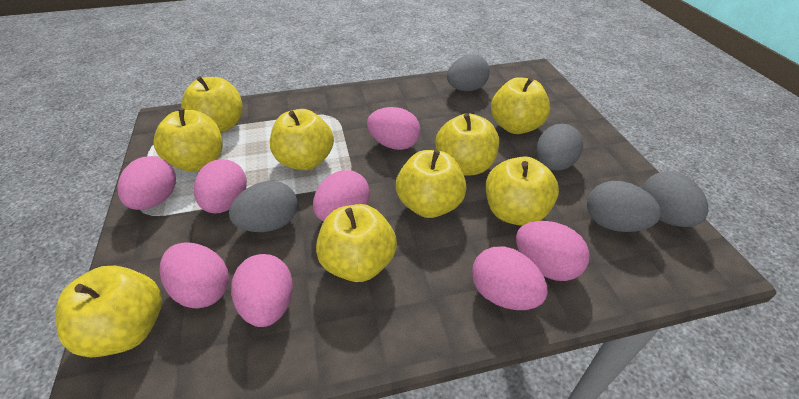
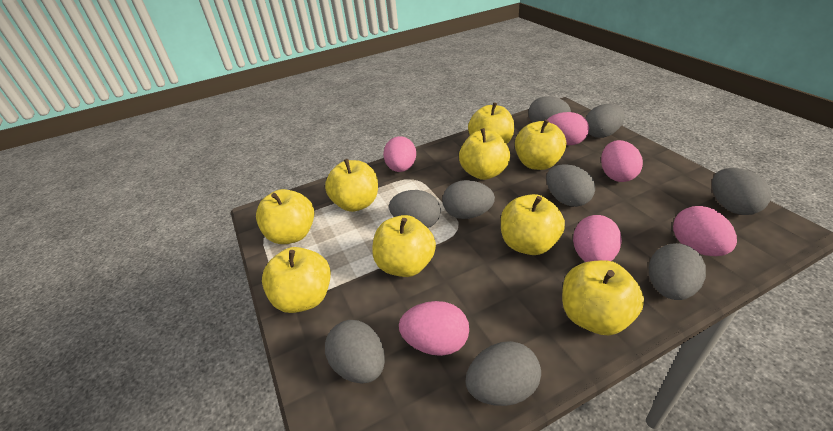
grey egg: [229,181,297,232] [447,55,490,91] [537,124,583,171] [587,181,661,232] [642,171,708,227] = 5 -> [325,320,385,384] [389,190,441,228] [443,180,495,219] [465,341,541,406] [529,96,571,122] [546,164,595,207] [585,104,625,138] [649,243,706,300] [712,168,771,215] = 9
pink egg: [117,156,176,210] [160,242,229,308] [194,159,247,213] [231,254,293,327] [313,170,370,222] [367,107,421,150] [472,247,548,310] [516,221,590,281] = 8 -> [383,136,416,172] [399,301,469,356] [547,112,589,145] [573,215,622,262] [601,140,643,182] [673,206,737,256] = 6

